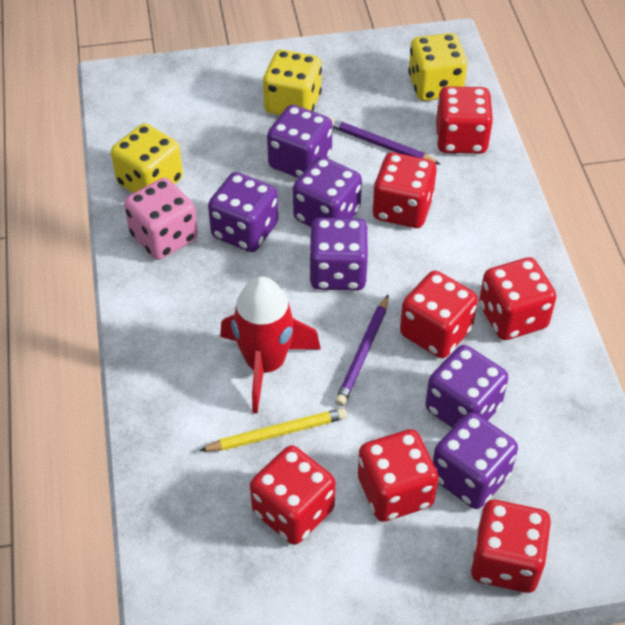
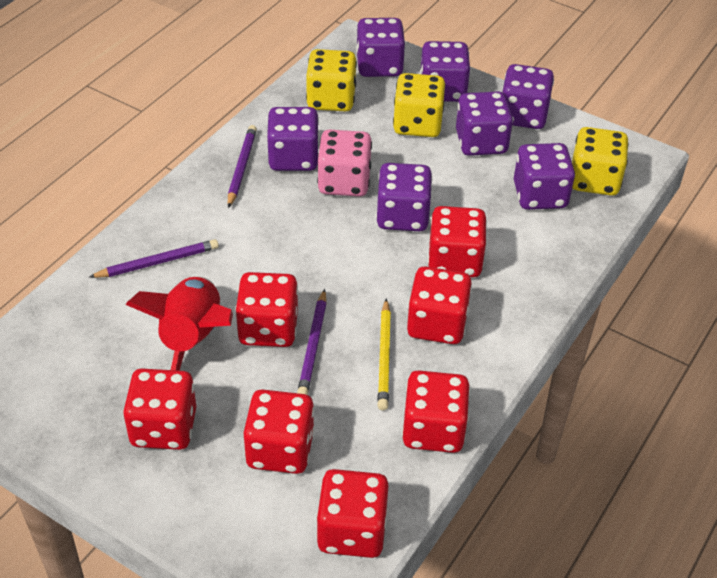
purple dice: [208,172,278,252] [267,105,333,178] [293,157,362,227] [309,218,368,290] [425,345,508,428] [433,412,518,509] = 6 -> [267,107,319,171] [356,18,405,77] [376,163,432,231] [420,41,471,102] [456,91,513,156] [502,64,554,129] [514,143,575,210] = 7
purple pencil: [330,118,441,165] [335,295,388,406] = 2 -> [89,239,219,278] [228,125,257,208] [297,289,327,395] = 3

